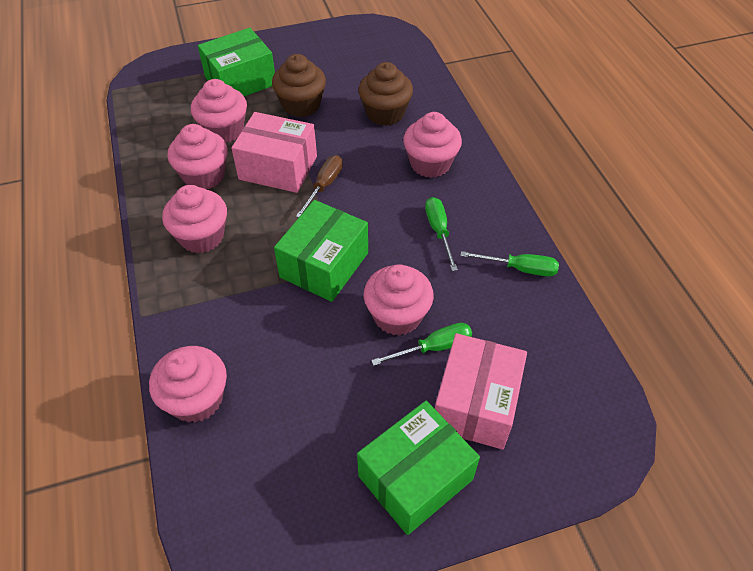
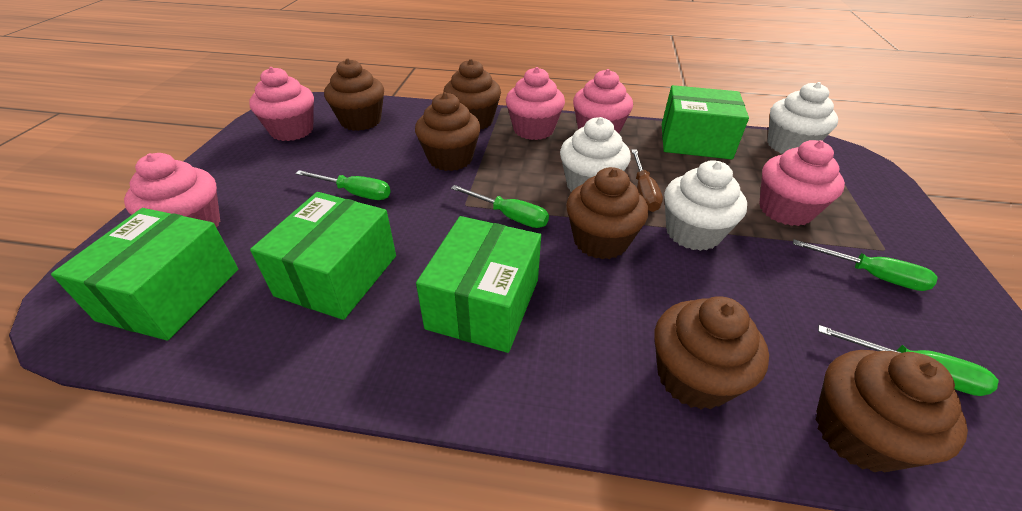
brown cupcake: [272,54,326,117] [359,62,413,126] = 2 -> [324,58,384,131] [415,92,481,171] [443,59,501,129] [566,167,648,259] [655,296,769,409] [816,350,968,472] = 6
green box: [198,28,275,96] [274,200,368,302] [357,401,480,535] = 3 -> [51,208,238,340] [250,192,396,320] [416,216,541,353] [662,85,749,159] = 4
green screwdriver: [371,323,472,366] [425,197,458,271] [460,251,559,277] = 3 -> [295,170,391,200] [451,185,549,228] [793,239,938,291] [818,325,998,396] = 4
pink box: [231,112,317,193] [435,333,527,449] = 2 -> none = 0
pink cupcake: [149,346,227,423] [162,185,227,253] [168,124,228,189] [191,79,247,143] [364,264,434,336] [403,112,462,178] = 6 -> [124,153,220,227] [249,67,314,141] [506,67,565,140] [573,69,633,133] [759,140,845,226] = 5
white cupcake: none = 0 -> [560,117,631,192] [664,160,747,251] [767,82,838,154] = 3

